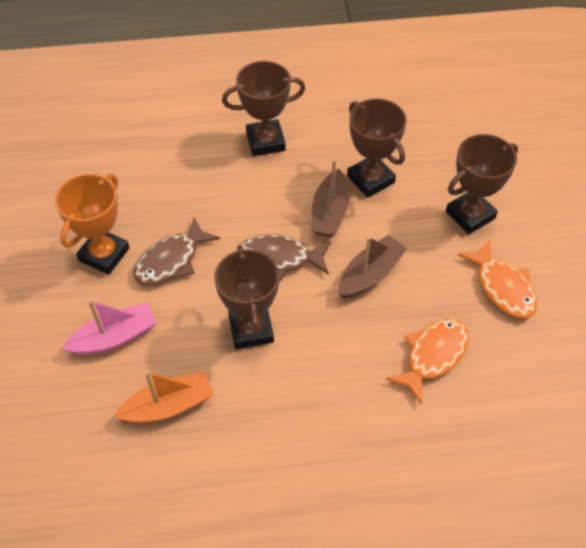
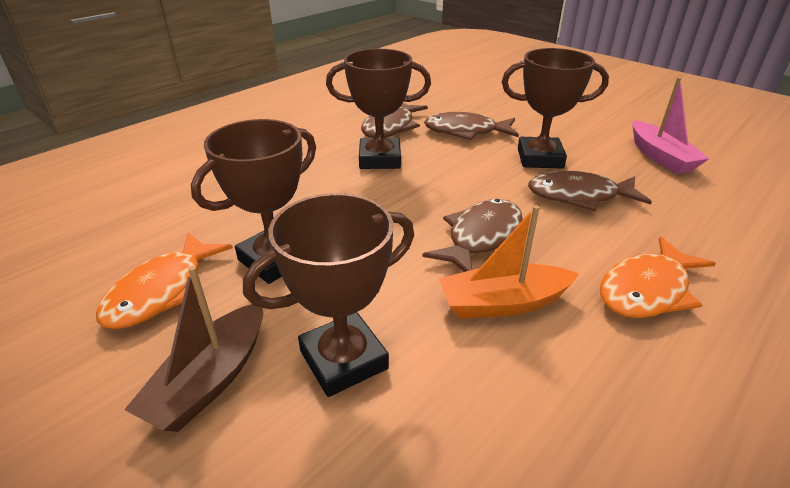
brown boat: [311,159,349,237] [338,235,407,299] = 2 -> [124,266,263,432] = 1
brown fish: [134,217,220,285] [240,234,331,282] = 2 -> [361,103,428,138] [422,199,523,272] [424,112,519,140] [528,171,652,211] = 4
orange trophy: [55,173,129,274] = 1 -> none = 0

